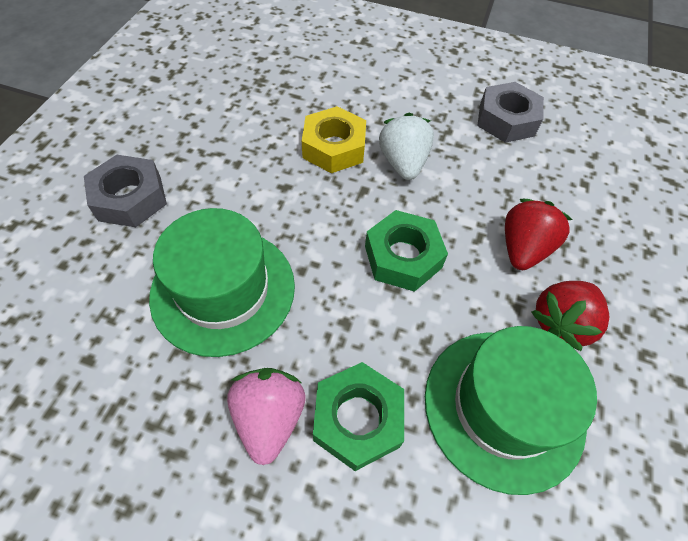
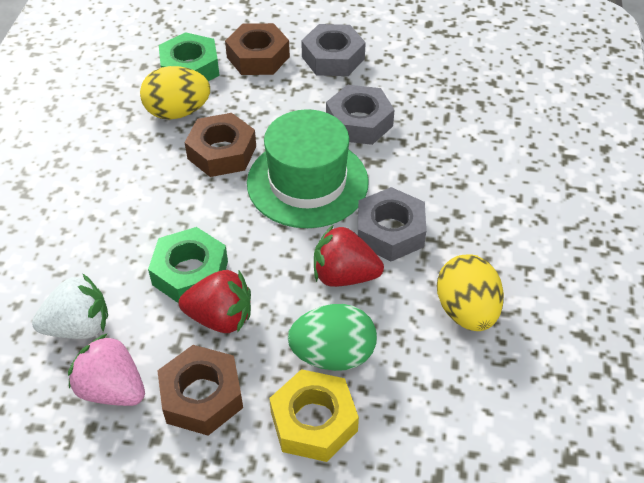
brown nut: none = 0 -> [157,345,243,436] [185,113,256,177] [225,23,290,75] = 3
green egg: none = 0 -> [288,304,377,371] = 1
green hat: [149,208,295,357] [425,326,597,495] = 2 -> [247,109,369,228] = 1
grey nut: [84,155,167,227] [477,82,544,143] = 2 -> [301,24,366,76] [326,85,395,145] [358,187,426,261] = 3
yellow egg: none = 0 -> [140,66,210,119] [437,254,504,331] = 2

